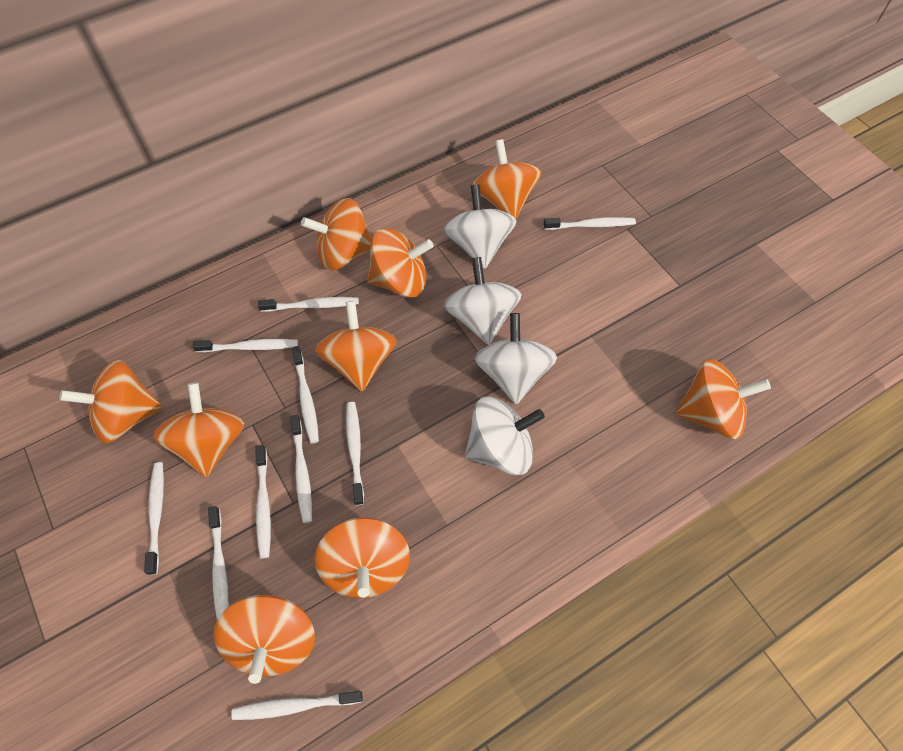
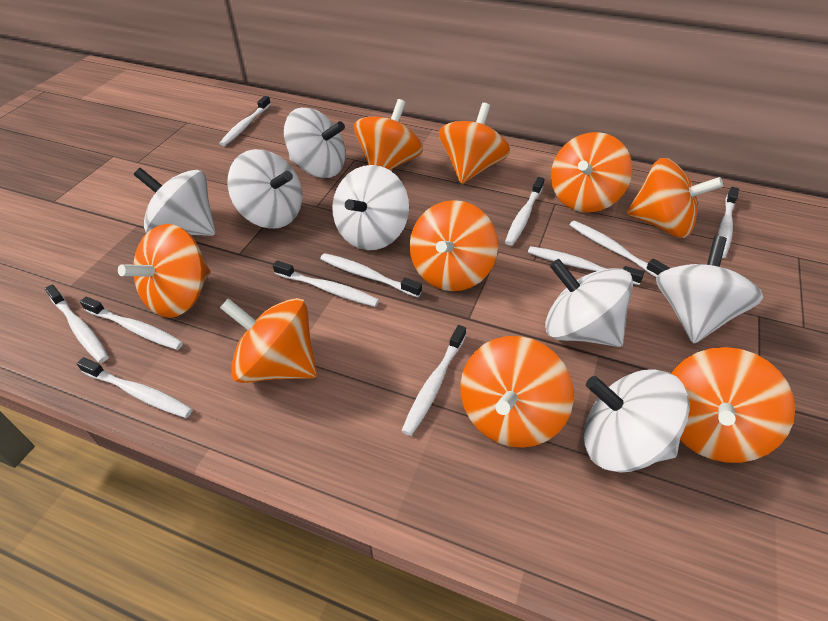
white spinning top: [443,184,517,269] [444,257,522,345] [465,396,545,475] [475,313,557,404] = 4 -> [134,168,215,236] [227,149,302,229] [284,108,345,178] [332,165,409,250] [545,259,633,347] [583,369,690,473] [656,236,763,344] = 7
white toothbrush: [144,462,164,575] [193,339,298,353] [208,506,229,620] [231,691,363,720] [255,445,271,559] [258,297,359,312] [290,415,312,523] [292,346,319,444] [346,402,364,505] [544,217,636,230] = 10 -> [45,284,109,363] [77,357,193,418] [80,297,183,350] [219,96,271,146] [273,260,379,307] [320,253,422,297] [402,325,466,436] [505,177,545,246] [528,246,644,285] [570,220,670,277] [717,187,739,258] = 11

